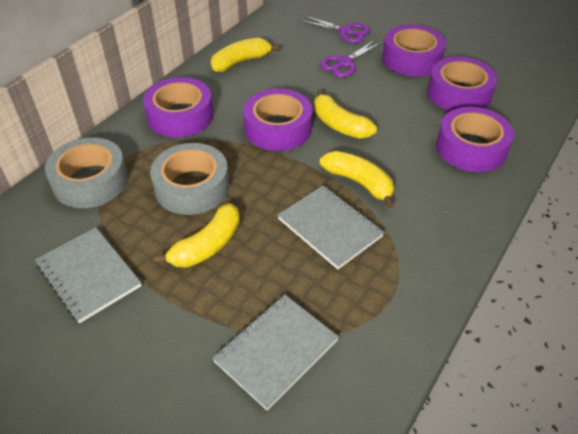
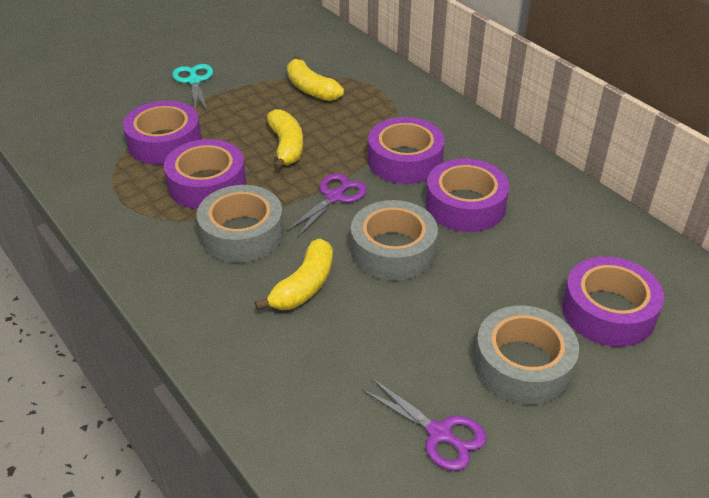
grey notebook: [35,227,141,323] [212,294,339,410] [278,186,384,269] = 3 -> none = 0
grey tape: [45,137,128,208] [150,143,229,215] = 2 -> [196,185,284,263] [351,200,438,281] [474,306,579,405] = 3
turquoise scissors: none = 0 -> [172,64,213,111] = 1
yellow banana: [154,203,240,268] [211,38,279,72] [314,89,377,139] [320,151,394,208] = 4 -> [255,239,333,310] [267,109,303,170] [287,56,344,101] = 3

